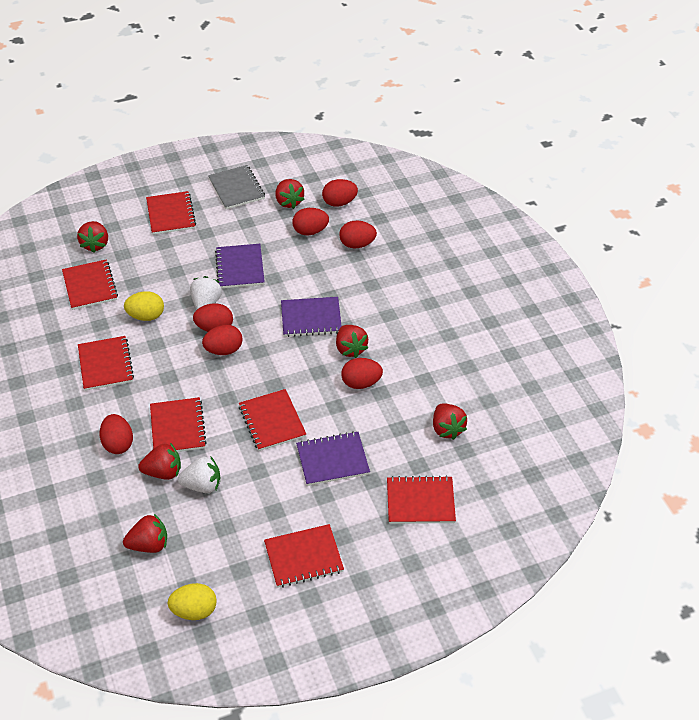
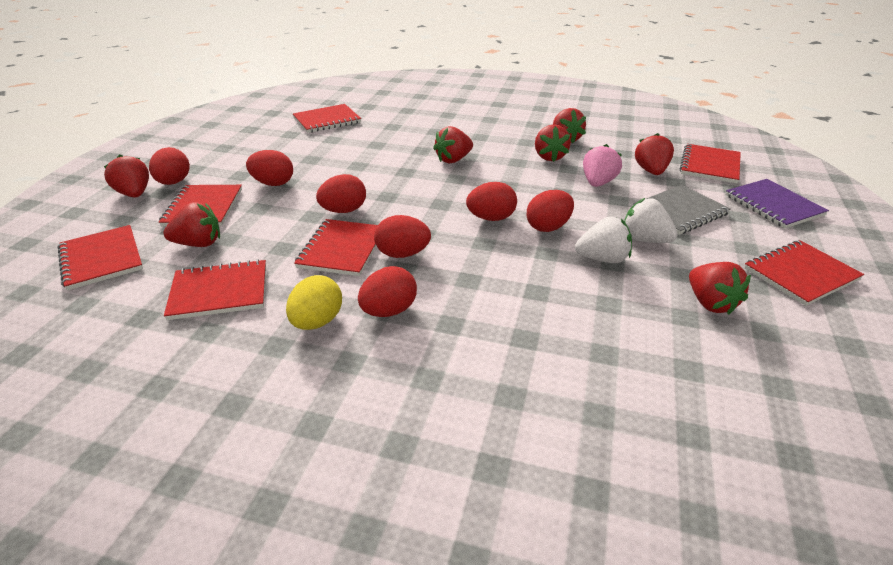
pink strawberry: none = 0 -> [583,144,622,187] = 1
purple notebook: [215,244,265,288] [281,297,342,337] [296,431,370,486] = 3 -> [726,179,829,228] = 1
red strawberry: [77,221,108,253] [123,514,167,553] [138,443,181,480] [276,179,305,209] [336,325,368,358] [433,403,467,440] = 6 -> [104,154,149,197] [163,202,220,247] [433,126,473,163] [535,124,571,162] [553,108,586,143] [635,133,674,175] [689,262,751,315] = 7
yellow egg: [124,291,164,321] [167,583,217,620] = 2 -> [286,275,342,330] = 1

